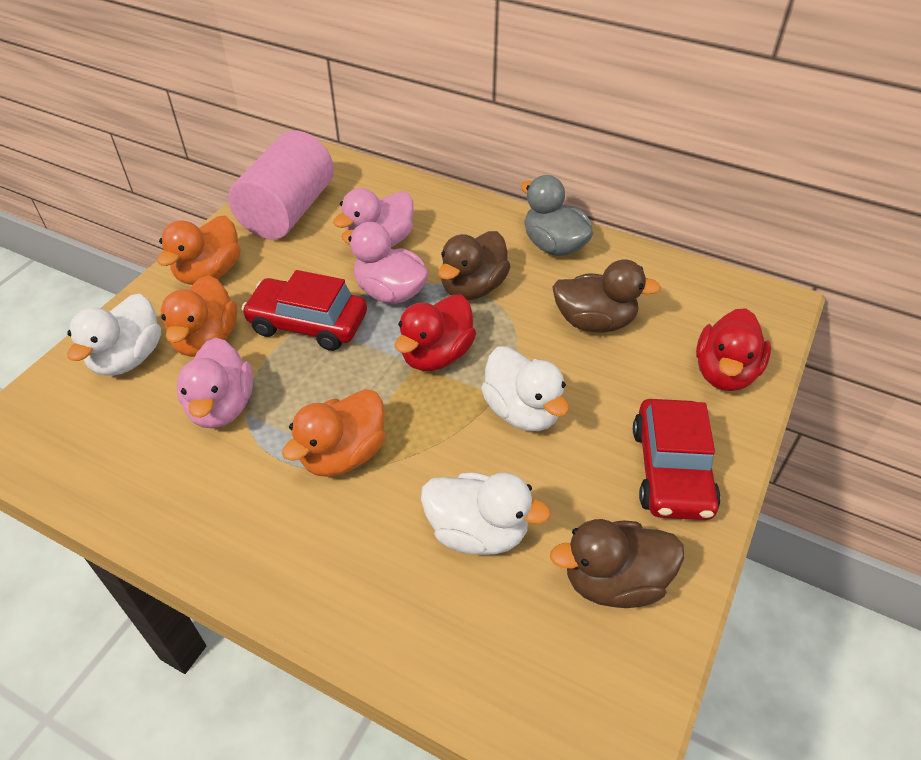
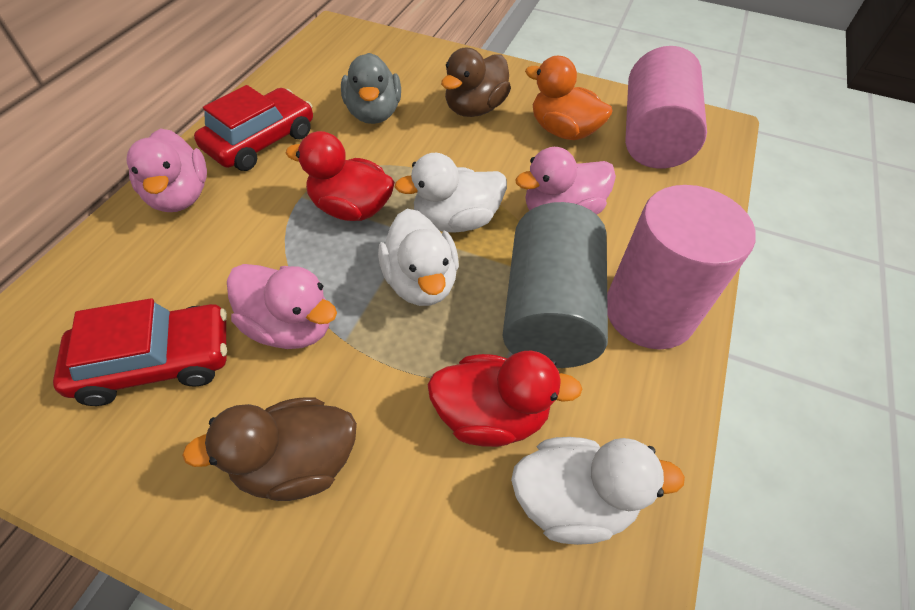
brown duck: [438,231,511,300] [550,519,684,608] [552,259,661,332] = 3 -> [182,397,357,501] [441,48,511,117] = 2
grey cylinder: none = 0 -> [502,202,608,368] = 1
orange duck: [157,216,241,285] [161,275,237,357] [282,389,385,477] = 3 -> [525,56,613,140] = 1
pink cylinder: [228,130,334,240] = 1 -> [607,185,756,349] [625,46,707,169] = 2

